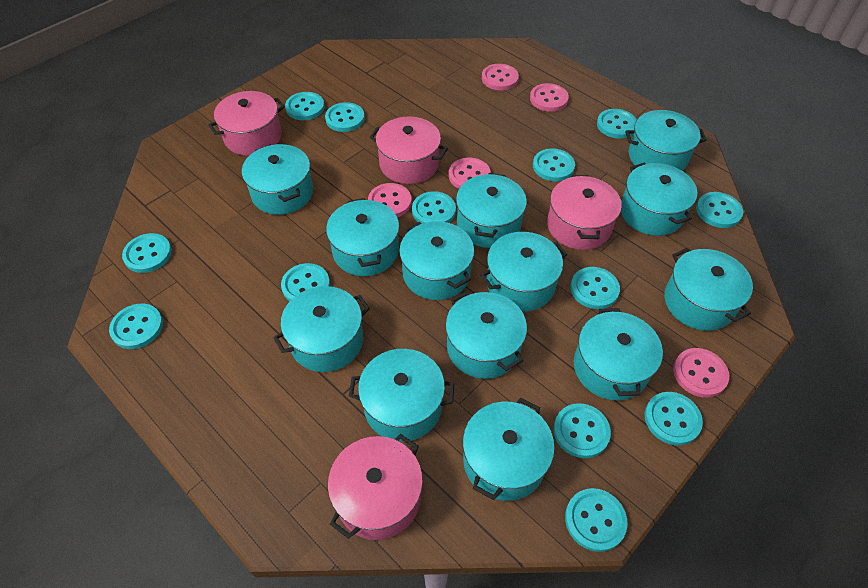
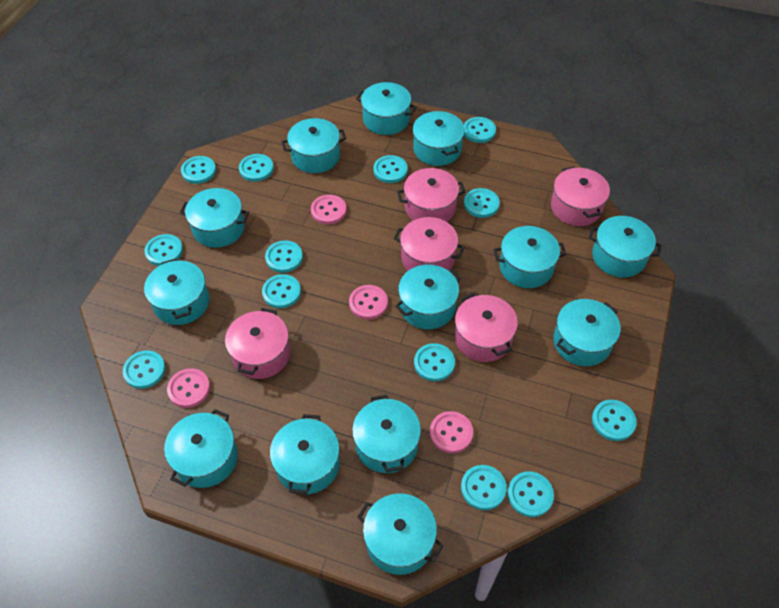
pink button: [368,183,412,217] [449,158,491,189] [482,64,519,90] [530,83,569,112] [673,348,729,398] = 5 -> [167,368,210,408] [311,195,346,224] [349,285,388,320] [430,411,473,453] = 4
pink pot: [208,91,285,156] [328,434,423,540] [370,116,448,184] [547,175,622,250] = 4 -> [225,308,290,379] [394,217,465,271] [397,168,465,222] [455,293,518,362] [551,166,610,226] = 5

